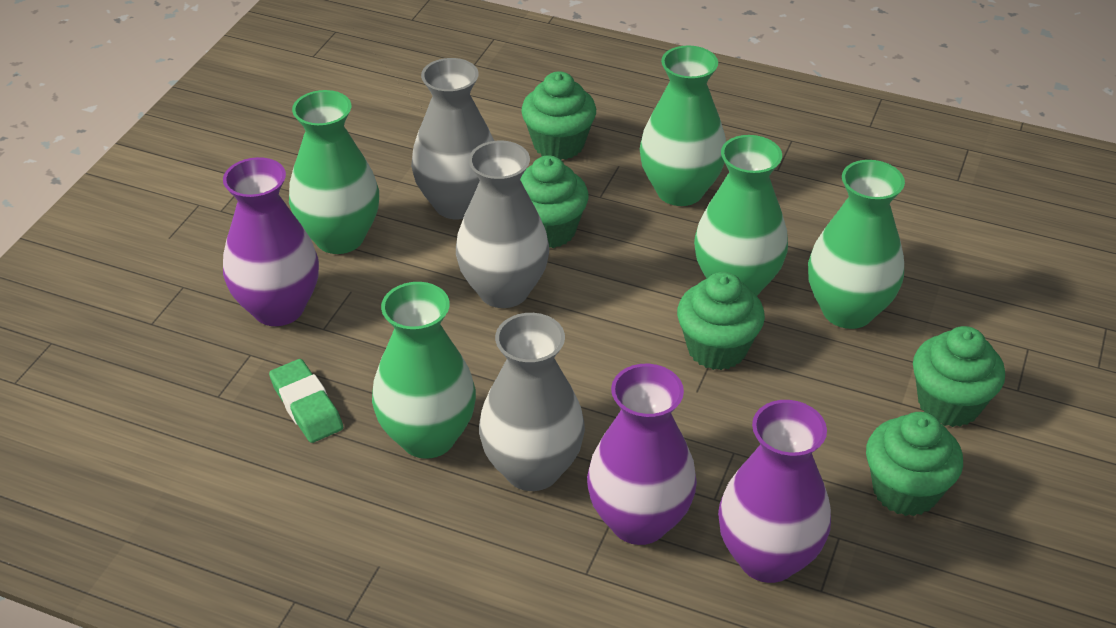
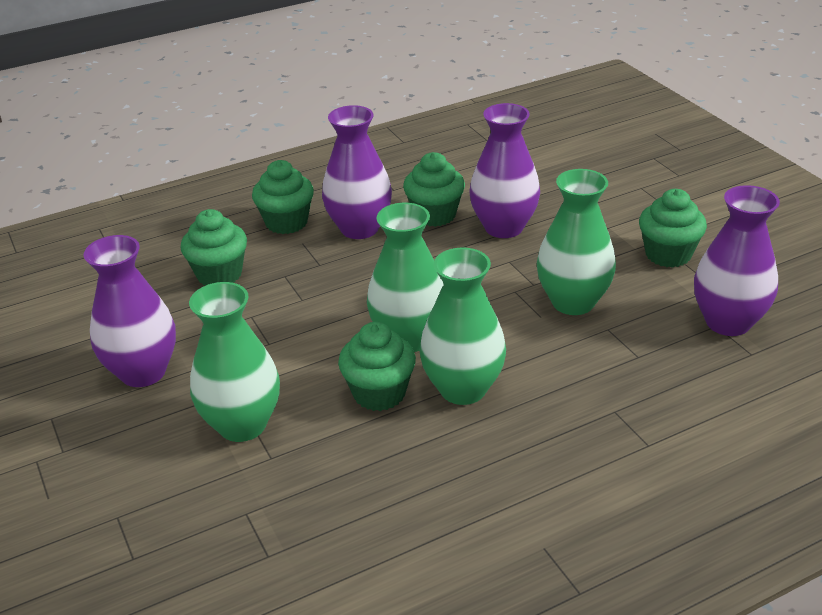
green eraser: [269,359,343,443] = 1 -> none = 0
green vase: [289,90,379,254] [372,282,476,459] [640,45,726,206] [694,135,788,295] [808,160,905,329] = 5 -> [189,282,280,442] [367,203,444,352] [419,247,506,405] [537,169,616,315] = 4
grey vase: [411,58,494,219] [456,140,549,308] [479,313,585,491] = 3 -> none = 0
purple vase: [223,157,319,326] [587,364,697,545] [718,400,831,583] = 3 -> [84,235,176,387] [322,105,392,239] [469,103,540,238] [694,185,780,336] = 4

